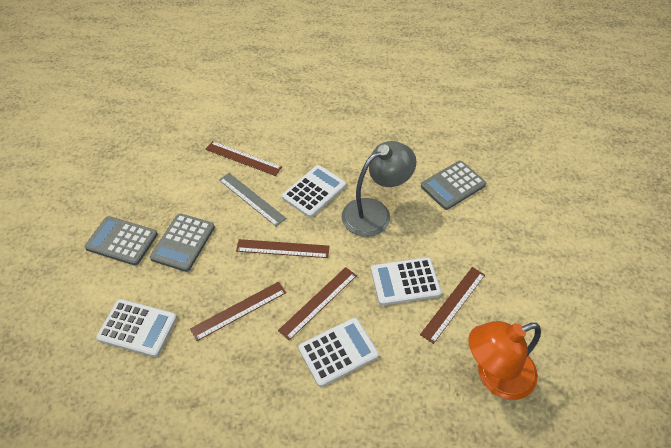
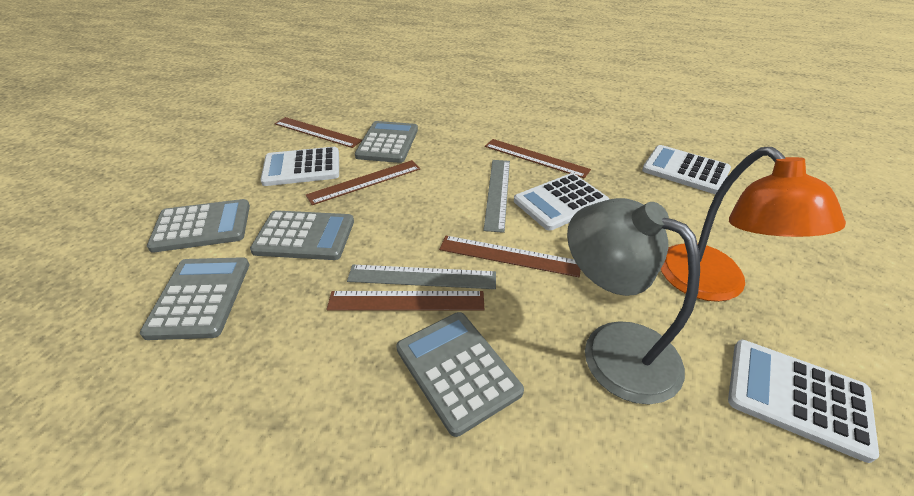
grey calculator: [84,216,158,266] [150,213,215,272] [421,161,486,210] = 3 -> [140,257,249,340] [147,199,250,253] [250,210,354,260] [355,121,418,163] [396,312,524,437] = 5
grey ruler: [219,173,287,227] = 1 -> [347,265,496,289] [483,160,510,233] = 2

